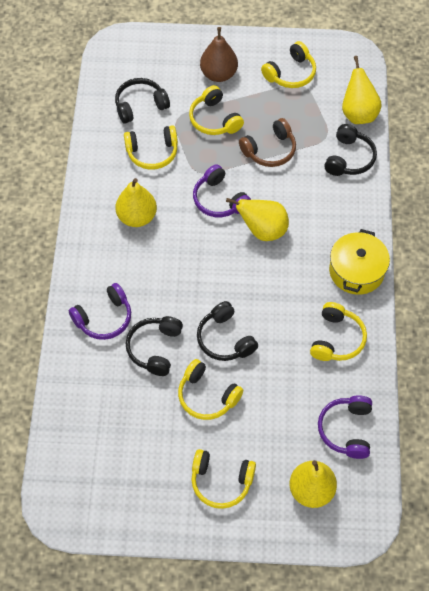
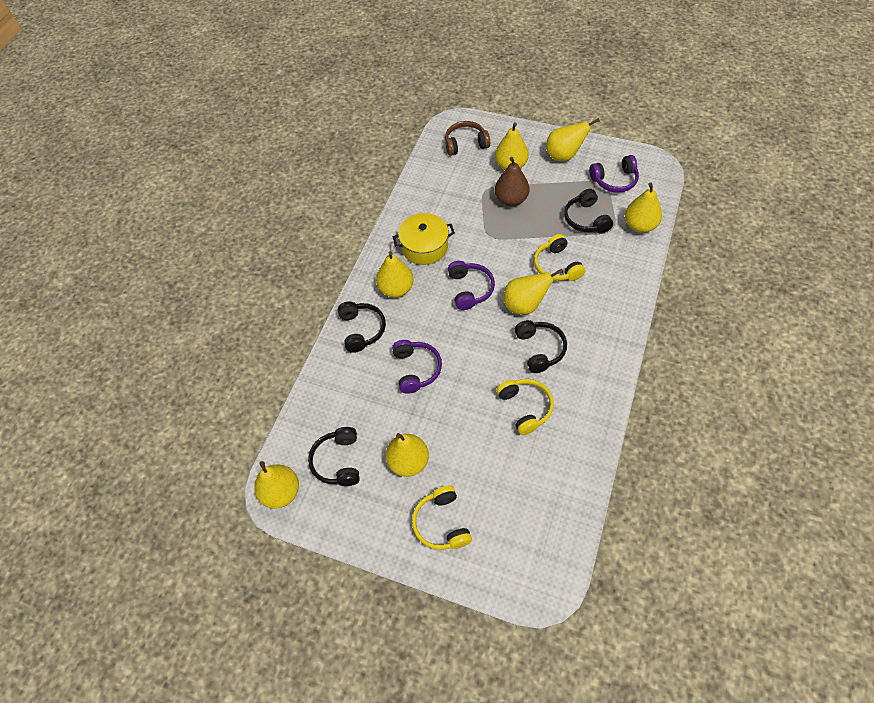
yellow headphones: [124,125,178,170] [178,359,243,420] [189,85,244,135] [191,449,256,509] [261,41,316,88] [310,302,367,361] = 6 -> [412,485,472,550] [496,379,554,435] [534,234,585,281] = 3
yellow pear: [116,178,157,227] [226,198,289,241] [289,460,337,508] [342,56,382,124] = 4 -> [254,461,299,509] [376,251,413,298] [386,433,429,477] [495,122,529,170] [503,269,563,315] [546,118,600,161] [625,183,662,233] = 7

